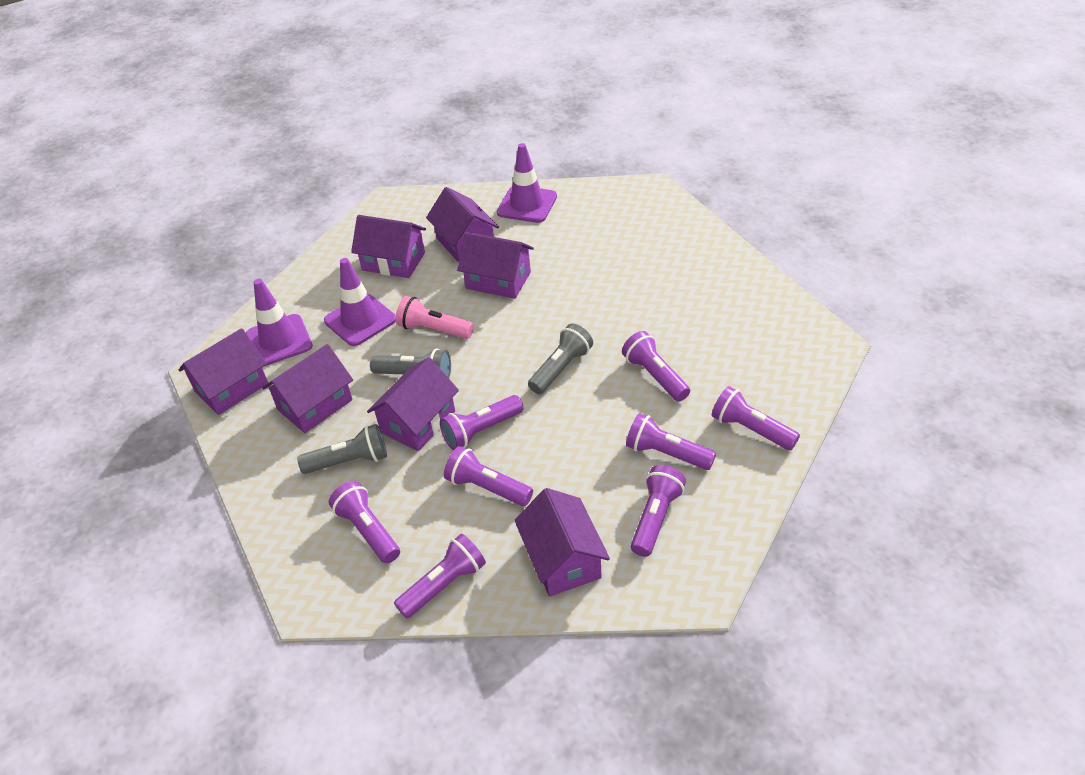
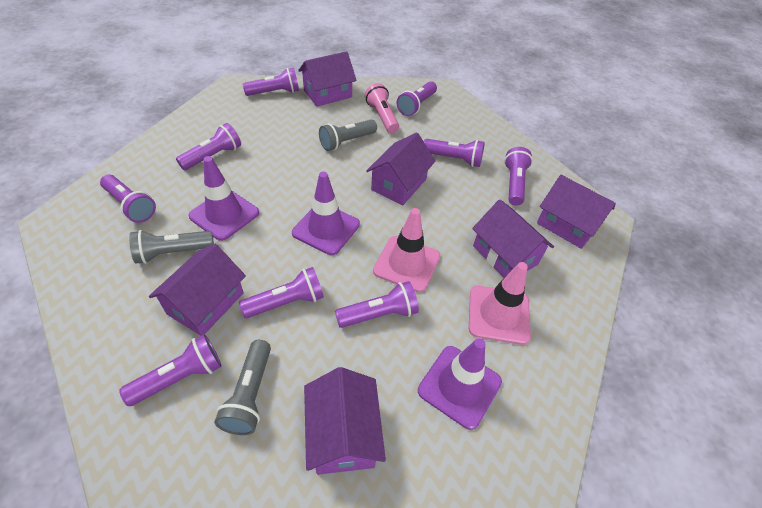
pink traffic cone: none = 0 -> [373,208,440,292] [469,262,531,345] = 2
purple flashlight: [329,481,400,564] [394,534,486,619] [440,395,524,450] [444,446,533,506] [622,331,690,402] [626,413,716,470] [631,465,686,557] [712,386,800,450] = 8 -> [100,175,156,223] [119,334,221,406] [176,123,241,170] [239,267,324,318] [243,68,299,96] [335,281,419,328] [397,81,437,116] [424,139,485,167] [504,147,533,206] = 9
purple house: [179,328,268,415] [263,344,353,433] [351,215,426,278] [367,357,459,451] [426,187,499,262] [457,232,534,299] [514,488,610,596] = 7 -> [149,243,246,336] [298,51,357,107] [304,367,386,475] [366,132,435,205] [472,200,554,278] [537,175,616,249] = 6

